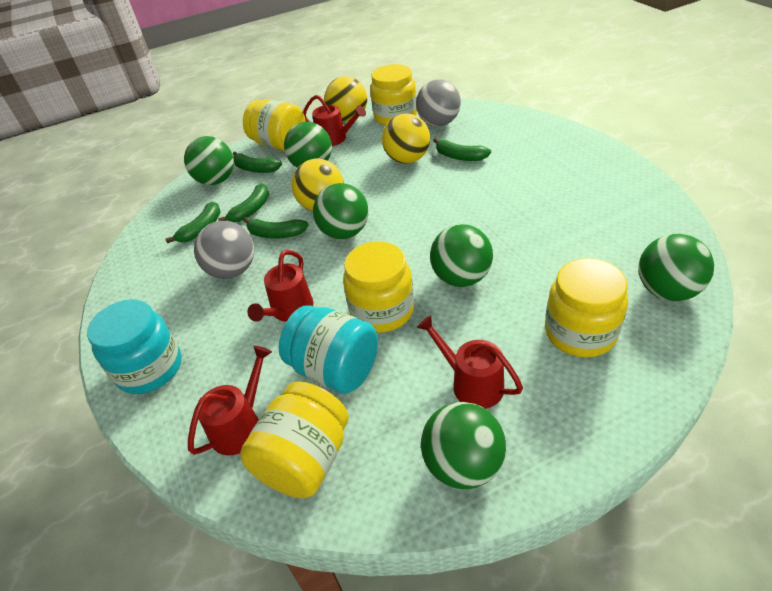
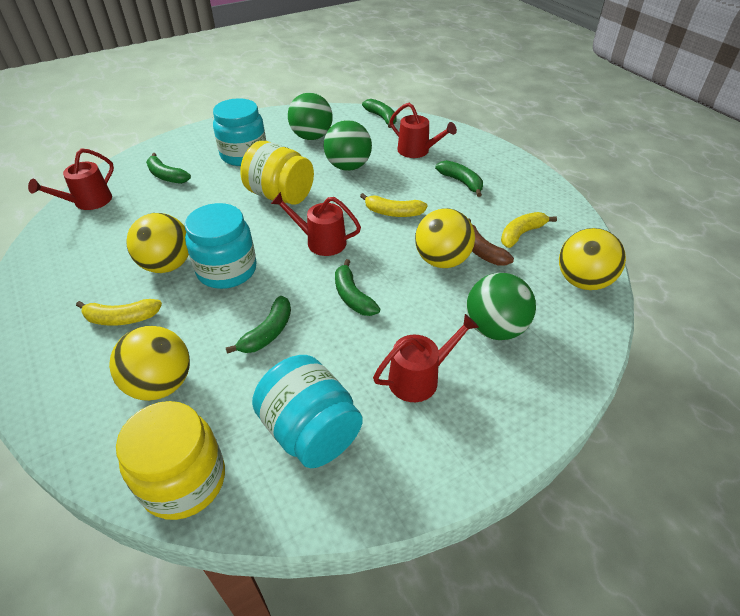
brown banana: none = 0 -> [469,219,514,266] = 1
green ball: [184,136,234,185] [284,122,332,168] [313,183,369,239] [421,402,506,489] [430,224,493,287] [638,234,714,301] = 6 -> [288,93,333,140] [324,120,372,171] [466,273,536,340] = 3
grey ball: [194,221,254,279] [416,79,461,127] = 2 -> none = 0
turquoise jar: [87,299,181,394] [279,305,378,394] = 2 -> [185,203,257,289] [213,98,266,166] [252,355,363,468] = 3
yellow ball: [291,158,344,211] [324,76,367,122] [382,114,430,164] = 3 -> [109,326,190,401] [126,213,189,273] [415,208,475,268] [559,228,626,290] = 4
yellow banana: none = 0 -> [76,299,162,326] [360,193,428,217] [501,212,557,248] = 3
yellow jar: [240,382,349,498] [243,99,306,151] [343,241,414,333] [370,64,417,126] [545,258,628,357] = 5 -> [116,401,225,520] [240,141,314,205] = 2

